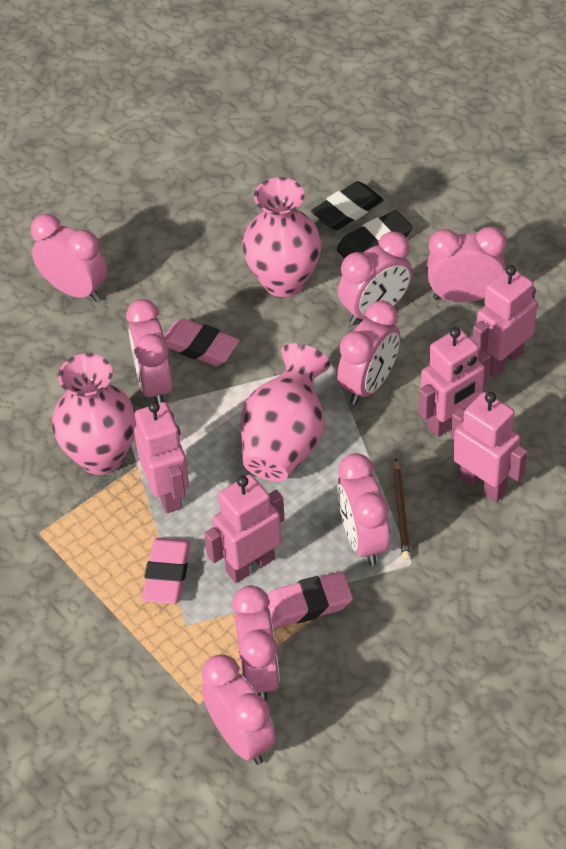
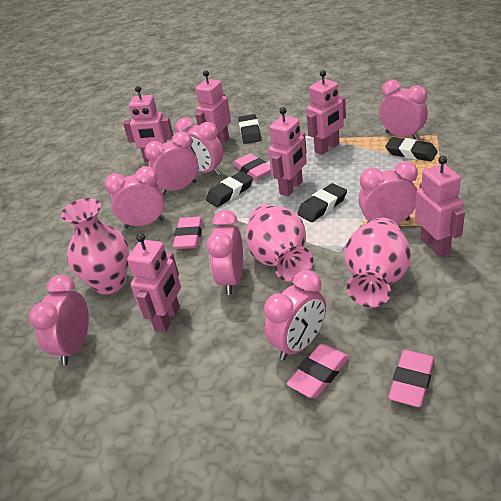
black eraser: [311,181,383,230] [337,210,413,259] = 2 -> [206,171,253,207] [239,114,261,144] [297,183,347,222] [385,137,438,161] = 4
brown pencil: [393,459,410,560] = 1 -> none = 0
pink eraser: [142,538,190,604] [164,318,239,366] [268,572,353,628] = 3 -> [173,217,203,249] [233,153,271,180] [287,344,349,398] [388,350,435,407] = 4
pink robot: [134,402,189,513] [204,474,285,583] [418,327,491,437] [451,392,527,502] [472,265,537,377] = 5 -> [123,86,173,162] [127,233,181,332] [195,70,231,143] [268,107,307,196] [307,70,346,155] [415,156,465,257] = 6

